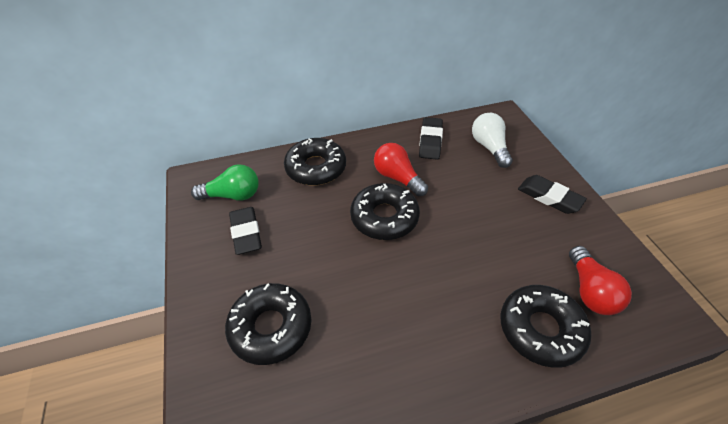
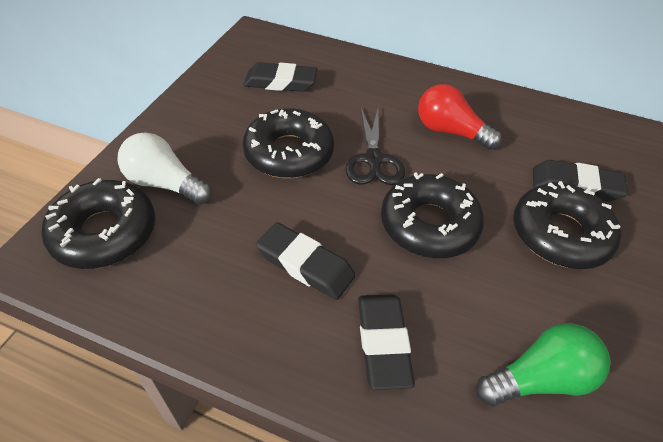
black eraser: [229,207,262,255] [419,117,443,160] [518,175,587,214] = 3 -> [243,62,317,92] [256,222,356,300] [358,294,415,390] [533,160,628,202] = 4
black scissors: none = 0 -> [345,108,405,185] = 1
red light bulb: [374,143,428,196] [569,246,632,315] = 2 -> [418,84,502,150] = 1

